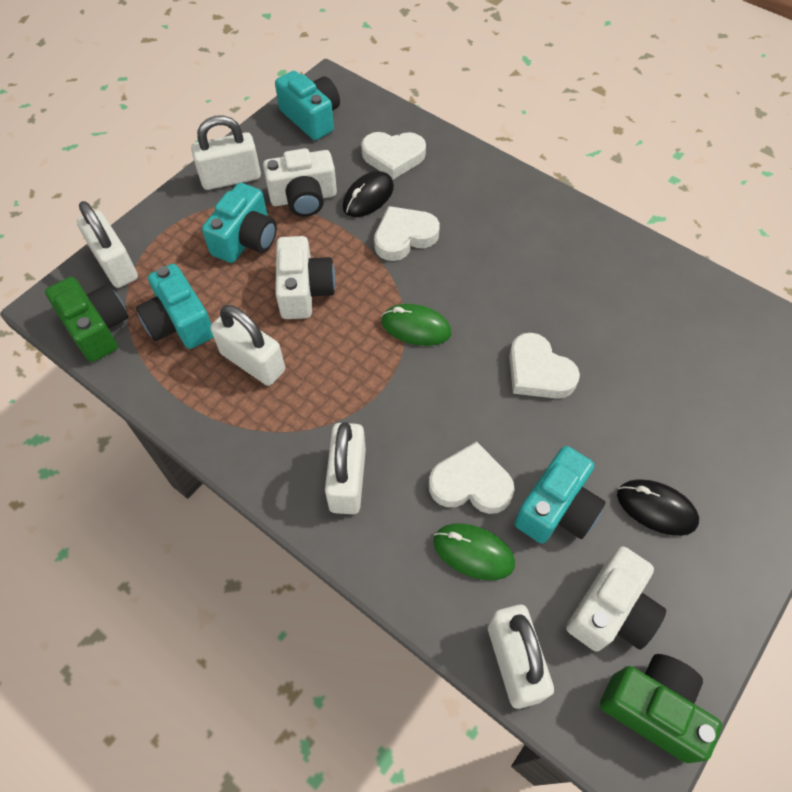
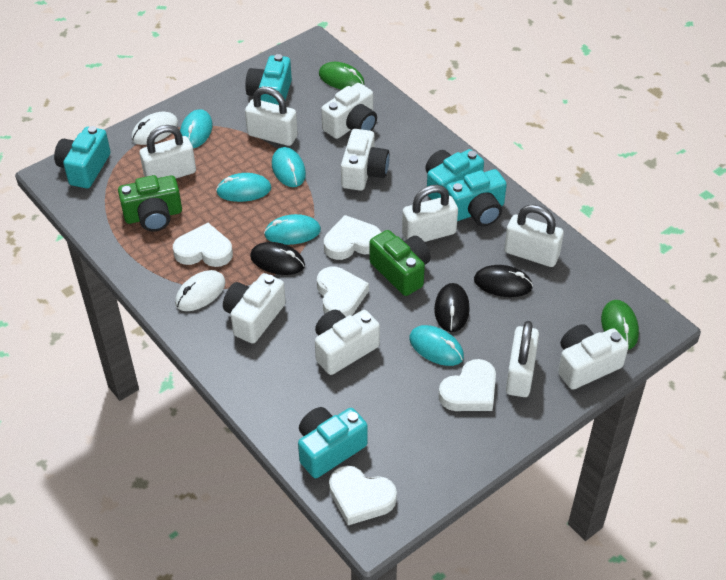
black mouse: [343,171,394,217] [617,479,699,536] = 2 -> [250,242,305,275] [434,283,470,332] [474,265,533,297] = 3
turquoise camera: [136,264,213,349] [202,183,277,263] [275,71,340,140] [514,446,606,544] = 4 -> [54,126,111,188] [245,54,292,105] [298,407,368,478] [425,149,484,200] [446,169,507,226] = 5
turquoise mouse: none = 0 -> [180,109,213,148] [216,173,271,202] [264,214,321,245] [272,147,306,187] [409,325,464,366] = 5
white camera: [263,148,337,217] [275,236,336,319] [566,546,666,652] = 3 -> [223,273,286,344] [315,310,380,375] [321,83,377,139] [341,129,389,191] [558,324,629,390] = 5
white heart: [361,132,426,179] [374,206,440,261] [429,442,515,514] [509,333,580,399] = 4 -> [173,223,233,267] [317,266,369,317] [324,215,381,260] [329,466,397,525] [438,359,496,411] = 5
white mouse: none = 0 -> [132,112,178,145] [175,270,226,311] = 2

